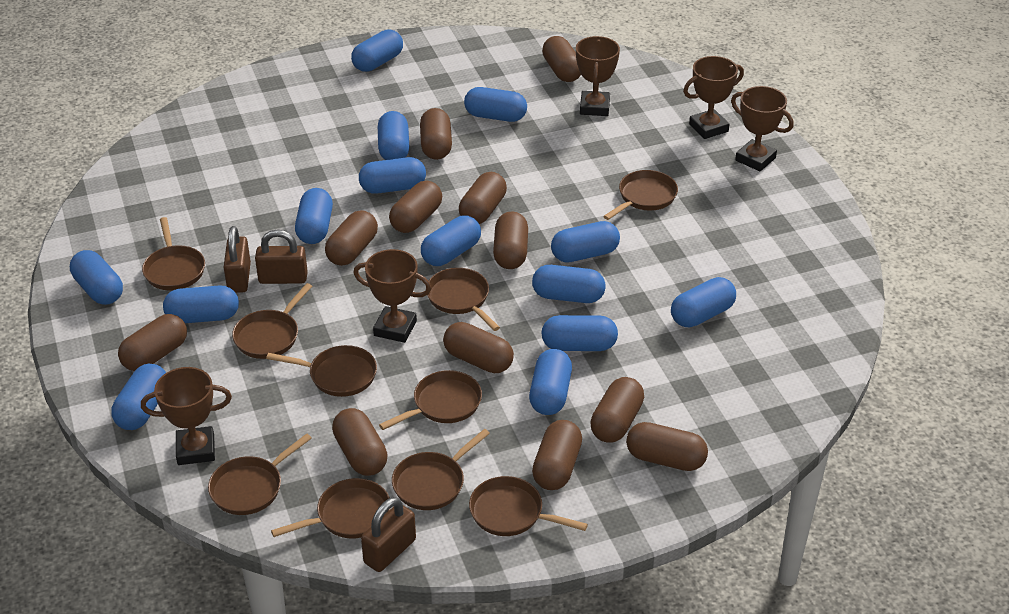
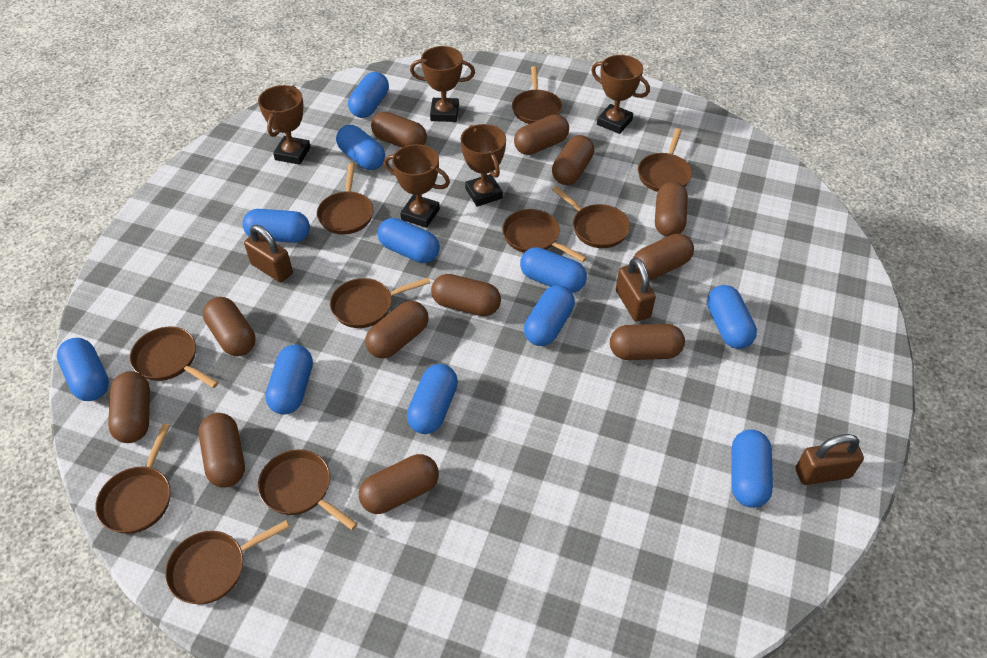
blue capsule: [70,250,123,305] [111,364,166,430] [163,285,239,323] [295,188,333,244] [351,29,403,72] [359,157,426,194] [378,111,409,160] [421,216,481,266] [464,87,527,122] [529,349,572,415] [532,265,606,303] [541,315,618,351] [551,221,620,263] [671,277,736,327] = 14 -> [57,338,109,401] [242,209,310,243] [265,345,313,415] [336,125,385,170] [348,72,389,118] [377,218,440,263] [407,364,458,434] [520,247,587,293] [524,285,575,346] [707,285,757,349] [732,430,773,508] = 11

